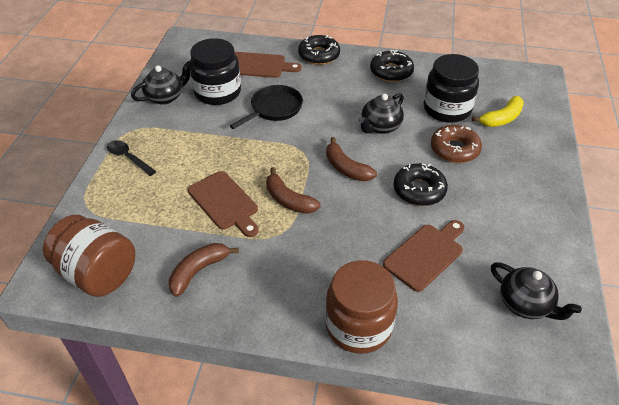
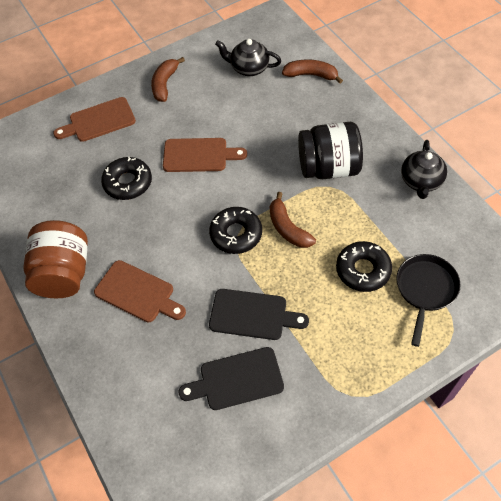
black cutting board: none = 0 -> [179,347,284,410] [209,289,309,340] = 2
black jar: [189,38,241,105] [424,54,479,123] = 2 -> [298,122,363,179] = 1
black spoon: [107,140,156,176] = 1 -> none = 0
black teapot: [131,61,190,105] [359,93,404,134] [491,262,582,320] = 3 -> [215,39,281,76] [401,140,447,199] = 2
brown donut: [431,125,482,163] = 1 -> none = 0
brown jar: [43,215,135,297] [325,260,398,354] = 2 -> [23,220,88,298] = 1
yellow banana: [472,96,524,127] = 1 -> none = 0

